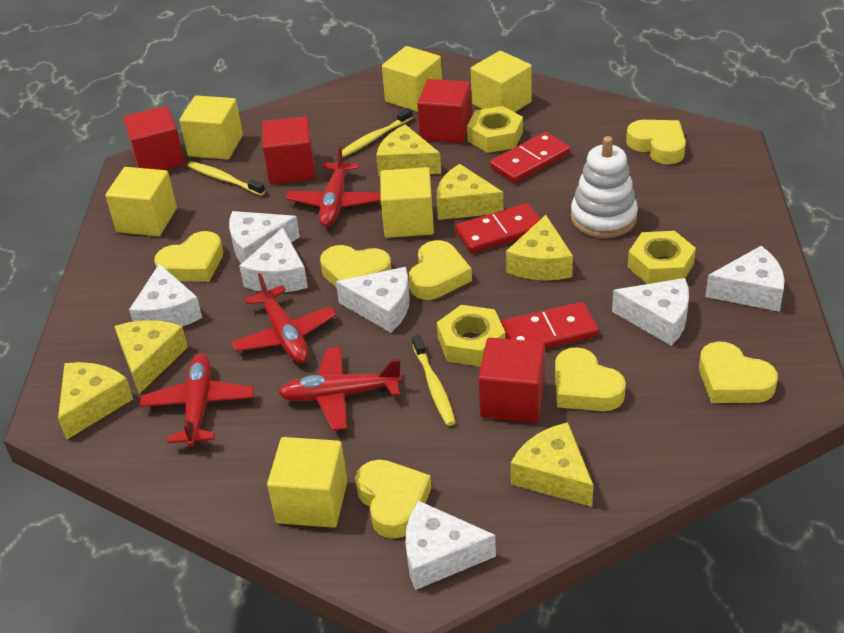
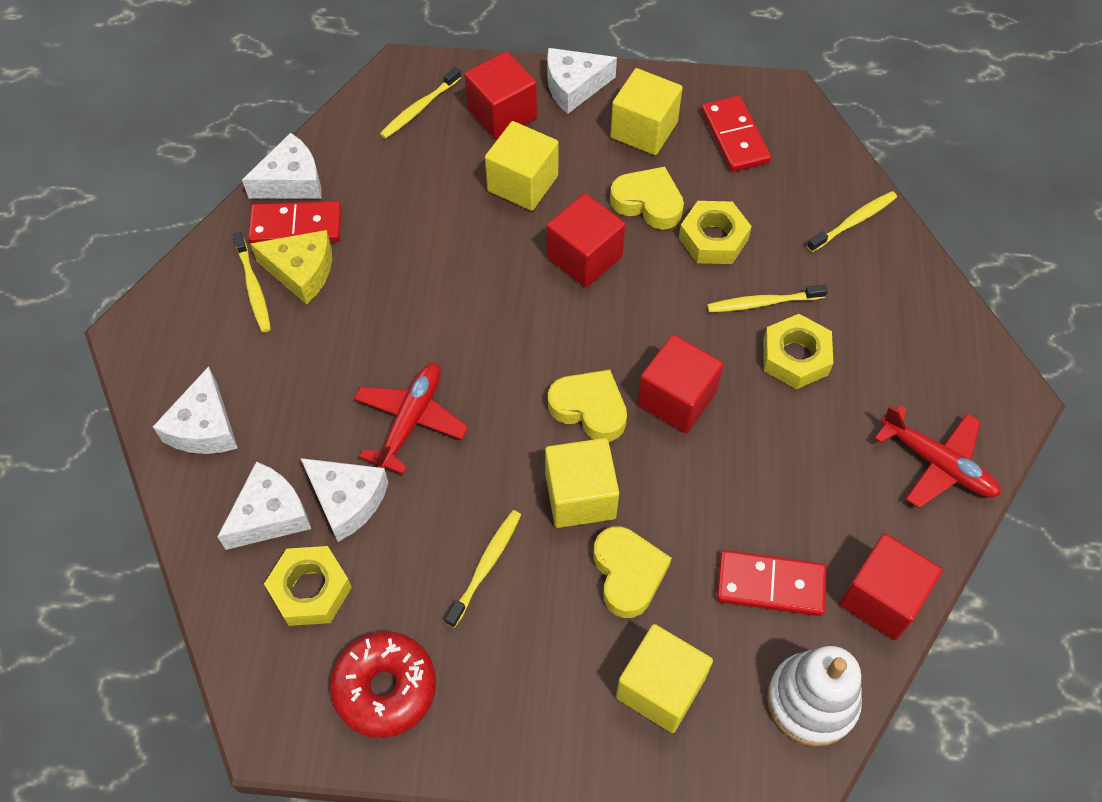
red donut: none = 0 -> [330,631,436,738] = 1
red plane: [140,354,254,447] [231,273,336,363] [278,347,402,430] [286,145,381,227] = 4 -> [354,363,468,475] [874,405,1001,508] = 2
white cheese: [129,264,202,326] [229,211,300,264] [239,227,308,292] [336,267,410,333] [405,501,496,590] [612,278,689,346] [705,246,785,312] = 7 -> [153,366,238,454] [217,462,311,550] [242,133,321,199] [301,458,389,542] [547,48,617,114] = 5
yellow cheese: [58,362,133,440] [115,320,188,394] [376,124,441,176] [437,164,504,220] [506,215,573,280] [511,422,593,507] = 6 -> [250,230,332,305] = 1
yellow cube: [106,167,177,236] [180,96,243,160] [267,437,348,528] [380,167,434,238] [382,46,442,112] [471,51,532,112] = 6 -> [485,121,559,211] [545,438,619,528] [610,68,683,155] [616,624,713,733] = 4
yellow heart: [154,231,223,282] [320,245,392,288] [355,460,432,538] [409,240,472,300] [555,347,626,411] [626,120,686,164] [699,341,778,403] = 7 -> [548,370,627,442] [593,526,671,618] [610,167,684,230] = 3
yellow toothbrush: [188,162,265,195] [342,108,413,158] [412,335,456,426] = 3 -> [233,232,271,333] [380,67,461,139] [445,510,521,628] [707,284,828,312] [807,191,897,252] = 5

